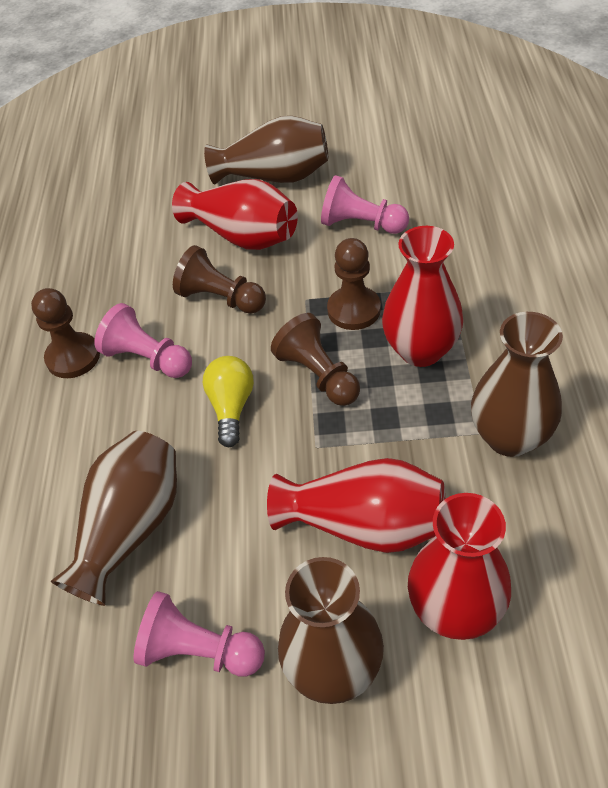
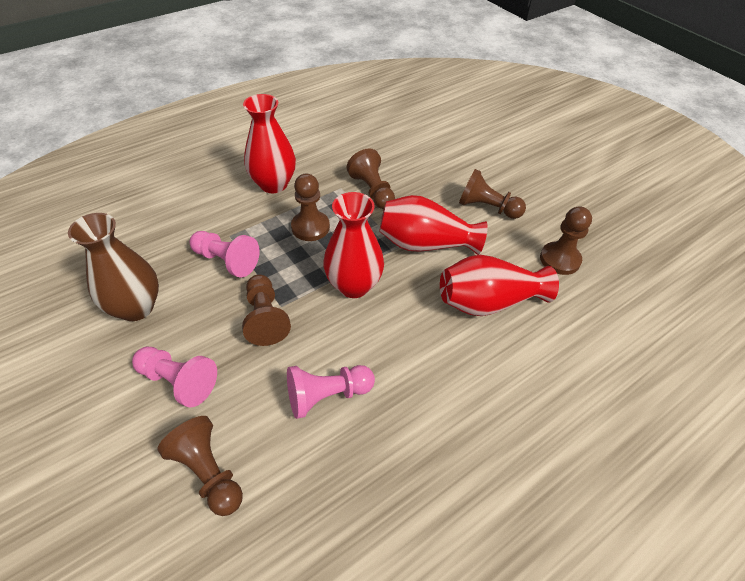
brown pawn: [31,288,100,378] [173,245,266,314] [271,313,360,406] [327,238,381,330] = 4 -> [158,416,243,516] [242,275,291,346] [291,174,330,241] [347,148,395,209] [459,169,526,219] [540,206,592,275] = 6
brown vase: [51,431,177,606] [204,116,328,184] [278,557,384,704] [471,312,563,457] = 4 -> [68,213,159,321] = 1
yellow light bulb: [203,356,254,447] = 1 -> none = 0

